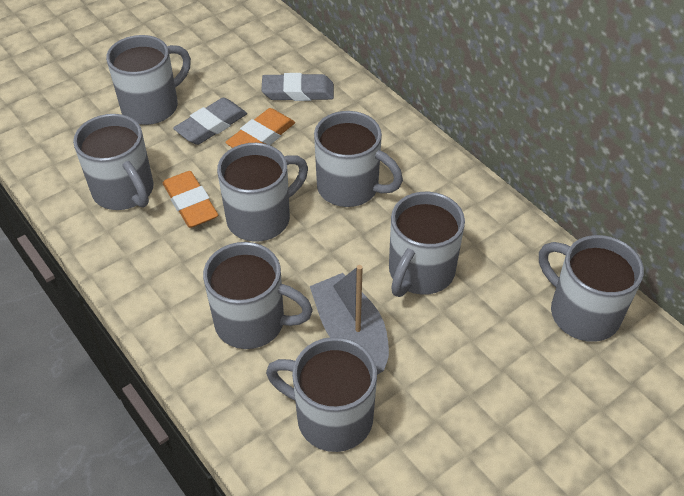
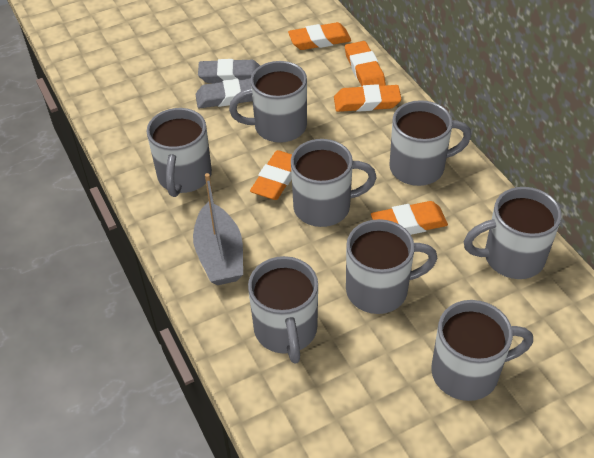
orange eraser: [163,171,218,228] [225,108,295,148] = 2 -> [250,150,292,200] [288,22,351,50] [334,84,401,112] [345,41,386,86] [371,201,448,235] = 5

